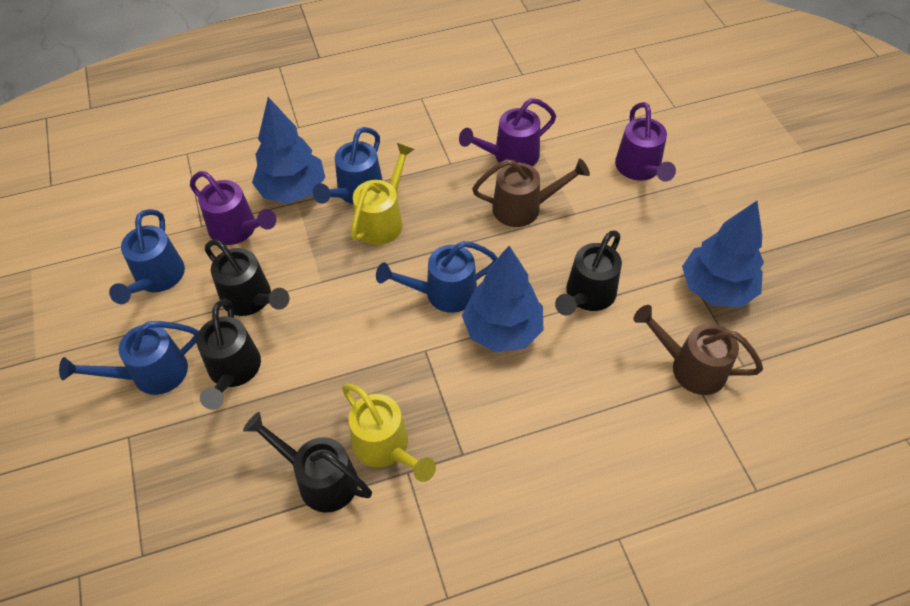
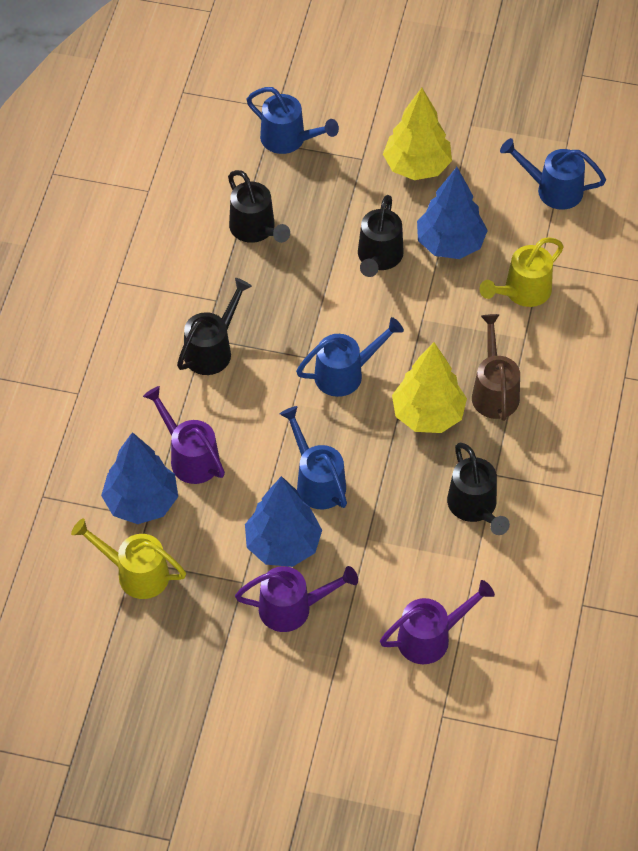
brown watering can: [472,159,590,227] [634,305,763,395] = 2 -> [472,314,520,421] = 1
yellow tree: none = 0 -> [383,88,452,180] [392,342,467,433] = 2

